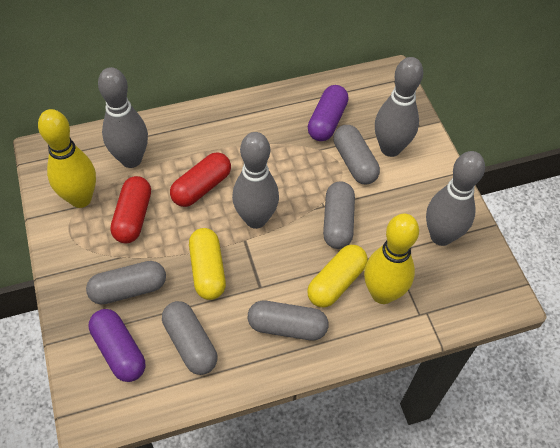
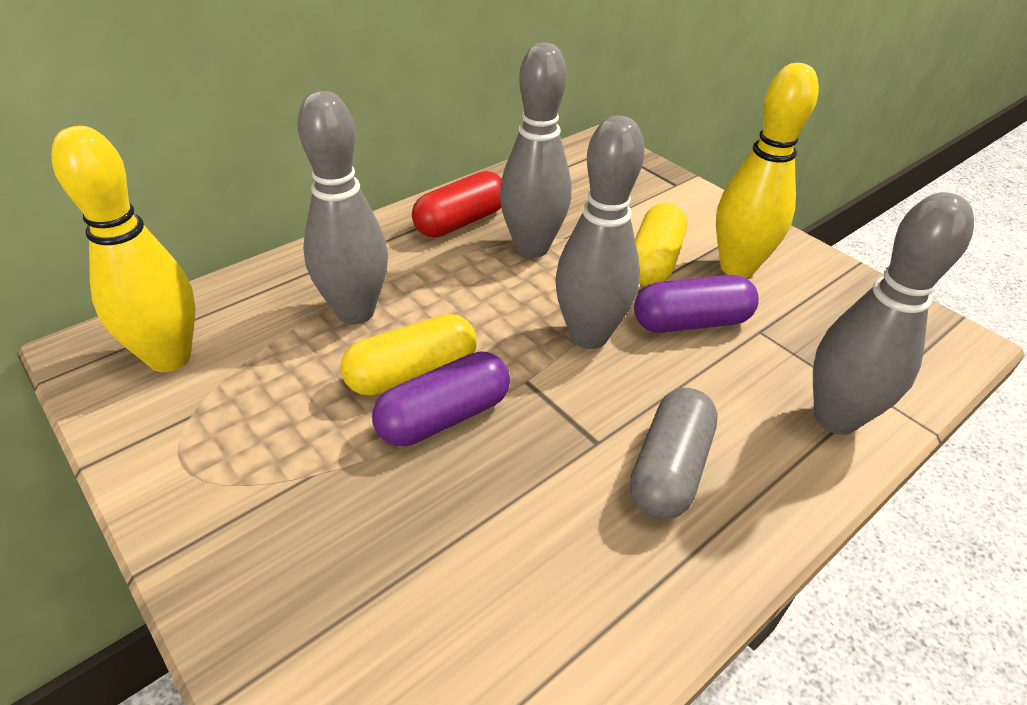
grey capsule: [86,261,166,304] [162,301,217,375] [248,301,328,341] [323,181,355,249] [333,125,380,184] = 5 -> [630,388,718,520] = 1
red capsule: [110,176,151,244] [170,152,231,207] = 2 -> [412,171,502,237] = 1

